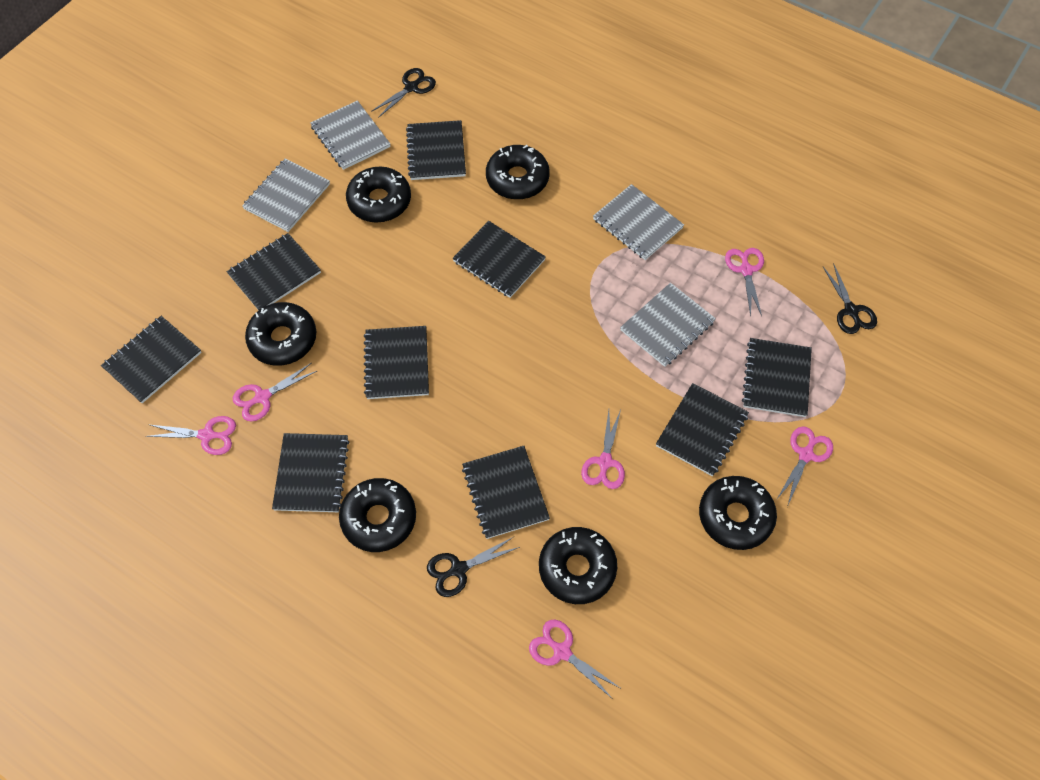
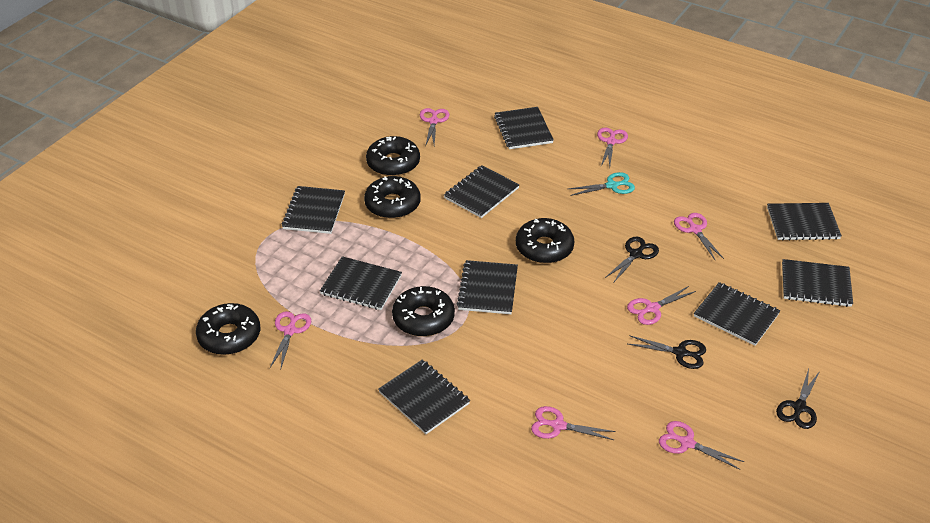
black donut: [245,302,316,366] [339,478,416,552] [346,167,411,223] [486,145,550,200] [539,527,617,604] [699,476,777,550] = 6 -> [196,303,260,355] [364,176,421,219] [366,136,420,176] [392,286,455,337] [516,218,575,264] = 5
grey notebook: [242,158,330,232] [310,100,390,170] [593,184,684,260] [620,283,716,367] = 4 -> none = 0
pink scissors: [146,416,236,455] [233,363,317,422] [529,620,620,699] [581,410,625,489] [725,248,764,316] [777,426,833,507] = 6 -> [270,311,311,370] [420,108,449,146] [531,406,616,440] [597,128,628,167] [627,286,696,325] [659,421,744,470] [674,213,724,260] = 7
turquoise scissors: none = 0 -> [569,172,635,196] = 1

